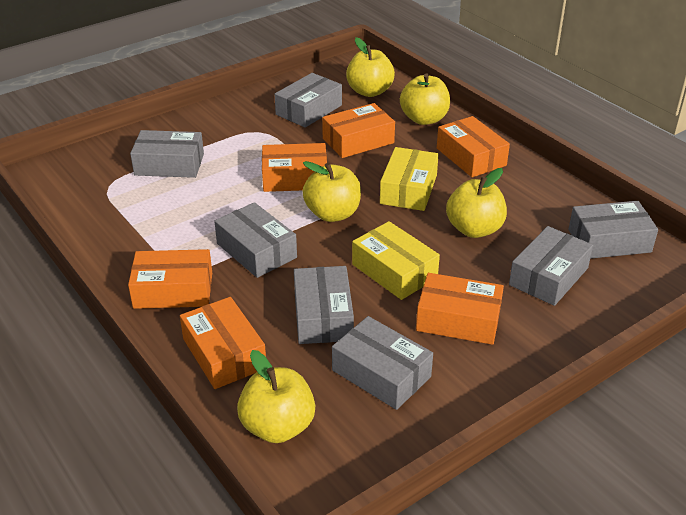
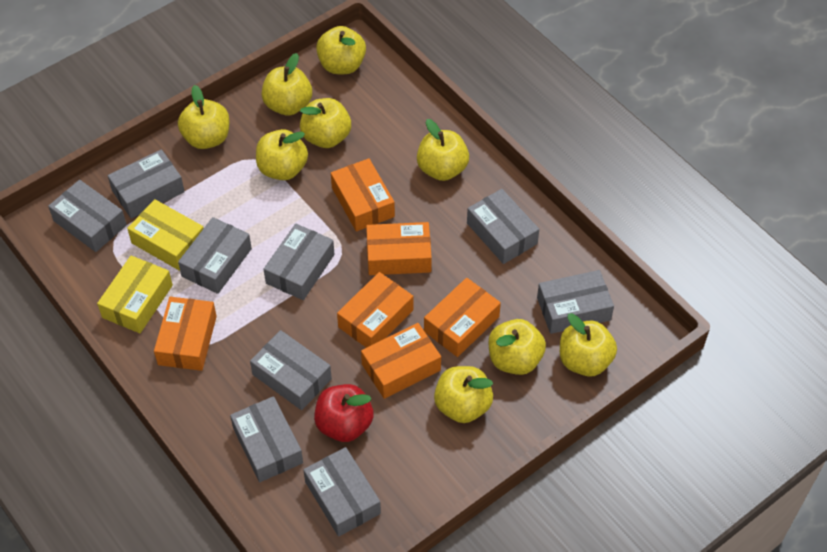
grey box: [130,130,204,178] [214,202,297,278] [275,73,342,128] [294,266,354,344] [332,316,433,410] [509,226,593,306] [568,201,658,259] = 7 -> [48,180,127,252] [108,149,185,219] [178,217,252,294] [230,396,303,482] [250,330,332,410] [264,224,335,300] [303,447,381,537] [467,189,539,264] [537,270,614,334] = 9
red apple: none = 0 -> [314,384,374,442] = 1
yellow apple: [237,350,315,443] [303,161,361,222] [346,37,395,97] [400,73,450,125] [446,168,507,238] = 5 -> [178,85,229,149] [256,129,308,180] [262,53,312,116] [300,98,351,148] [316,26,366,74] [417,119,469,181] [434,366,493,423] [489,319,546,375] [560,313,617,377] = 9

